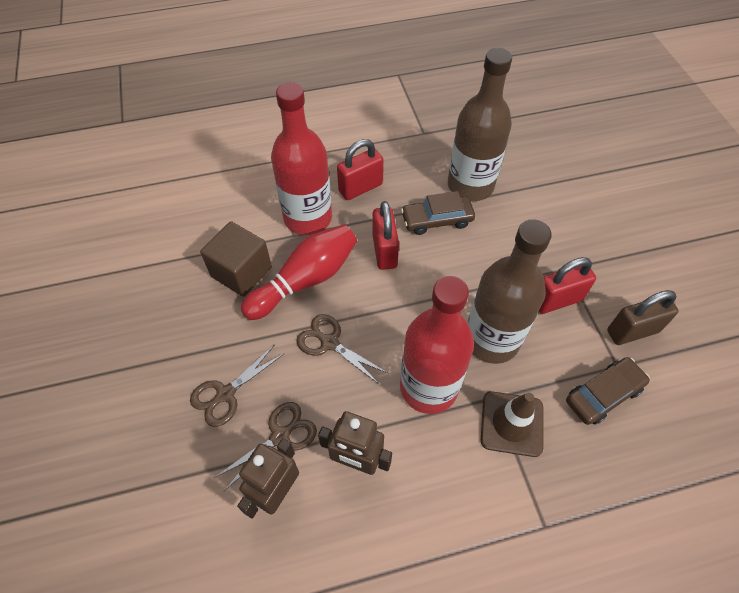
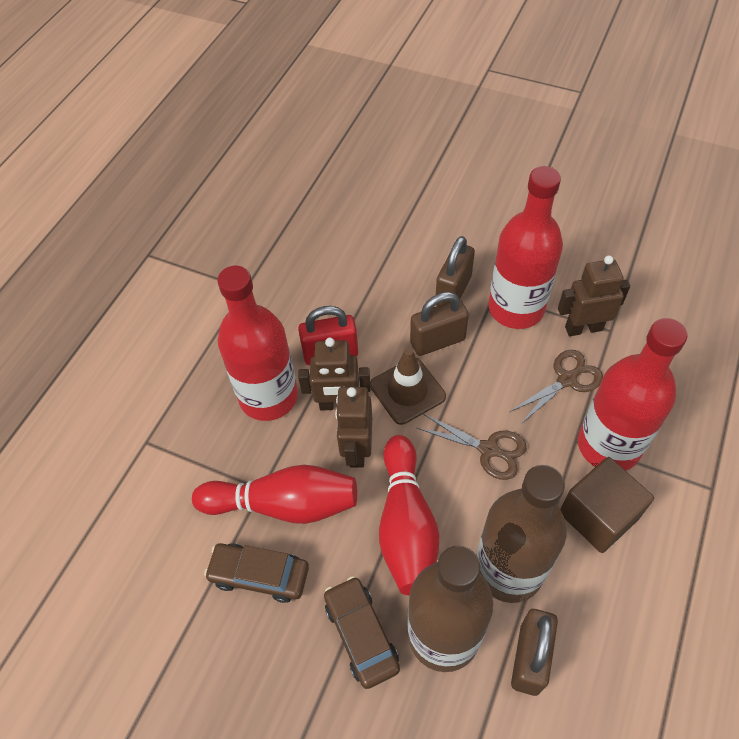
brown padlock: [607,290,679,345] = 1 -> [410,292,469,356] [436,236,475,306] [511,609,558,696] = 3
brown robot: [237,438,299,519] [318,411,392,475] = 2 -> [298,338,370,410] [335,386,372,468] [558,256,630,336] = 3
brown scissors: [190,344,284,427] [214,402,317,492] [296,314,389,384] = 3 -> [417,414,527,480] [510,350,603,424] = 2
red bottle: [271,82,332,235] [400,276,474,414] = 2 -> [217,266,298,421] [488,166,563,329] [578,318,687,471] = 3
red bowling pin: [241,225,357,320] = 1 -> [192,465,357,524] [379,435,439,595] = 2
red padlock: [337,139,383,200] [372,201,399,270] [539,257,596,314] = 3 -> [298,306,358,365] = 1

